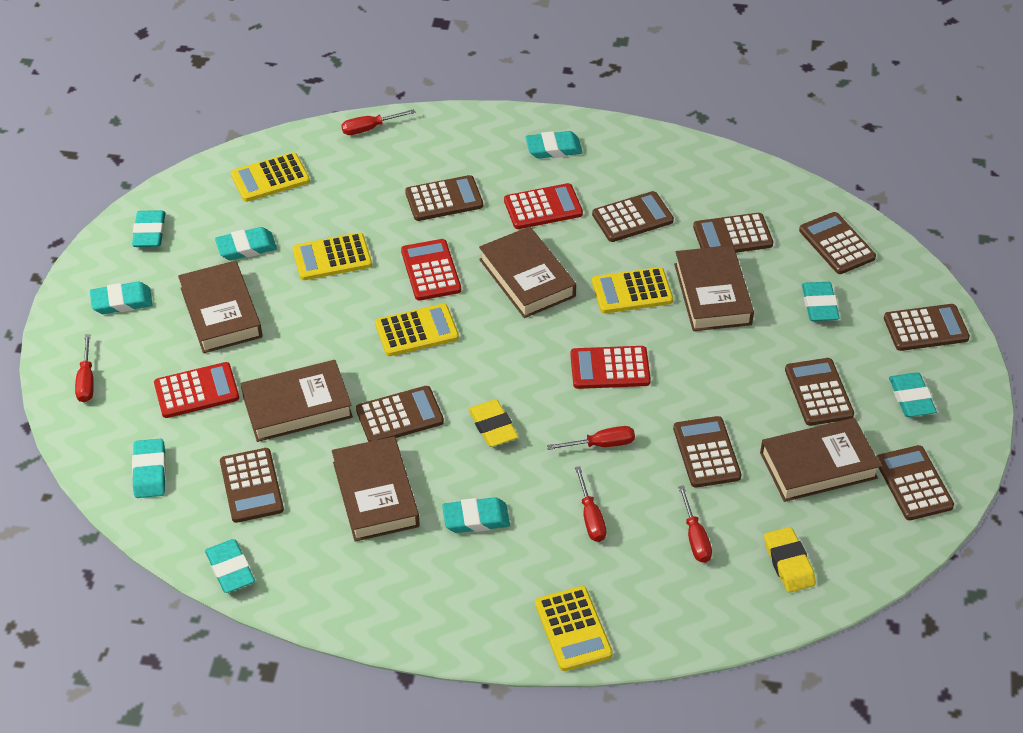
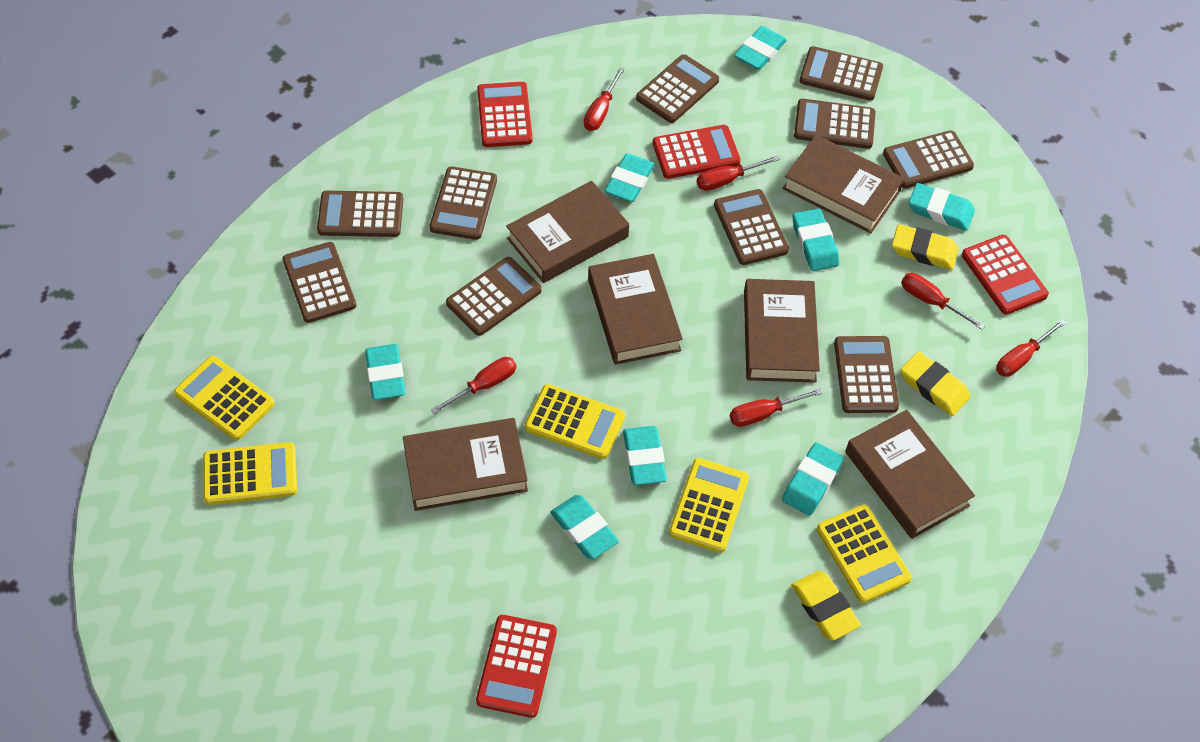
red screwdriver: [75,334,94,403] [341,109,415,135] [547,426,635,450] [575,466,606,542] [678,486,712,563] = 5 -> [431,357,516,414] [584,67,625,131] [697,155,780,191] [730,388,823,427] [901,273,985,330] [996,319,1067,377] = 6
turquoise eraser: [90,282,153,314] [132,210,165,247] [132,439,166,498] [205,539,255,593] [215,227,277,260] [442,497,510,533] [526,131,583,159] [802,282,840,321] [889,372,937,417] = 9 -> [365,344,406,400] [550,495,619,559] [604,153,655,202] [623,426,667,485] [734,26,787,70] [782,442,844,516] [793,208,839,271] [909,183,975,231] = 8
yellow eraser: [468,399,518,447] [764,527,816,593] = 2 -> [791,571,861,641] [892,224,958,270] [900,351,970,416] = 3

